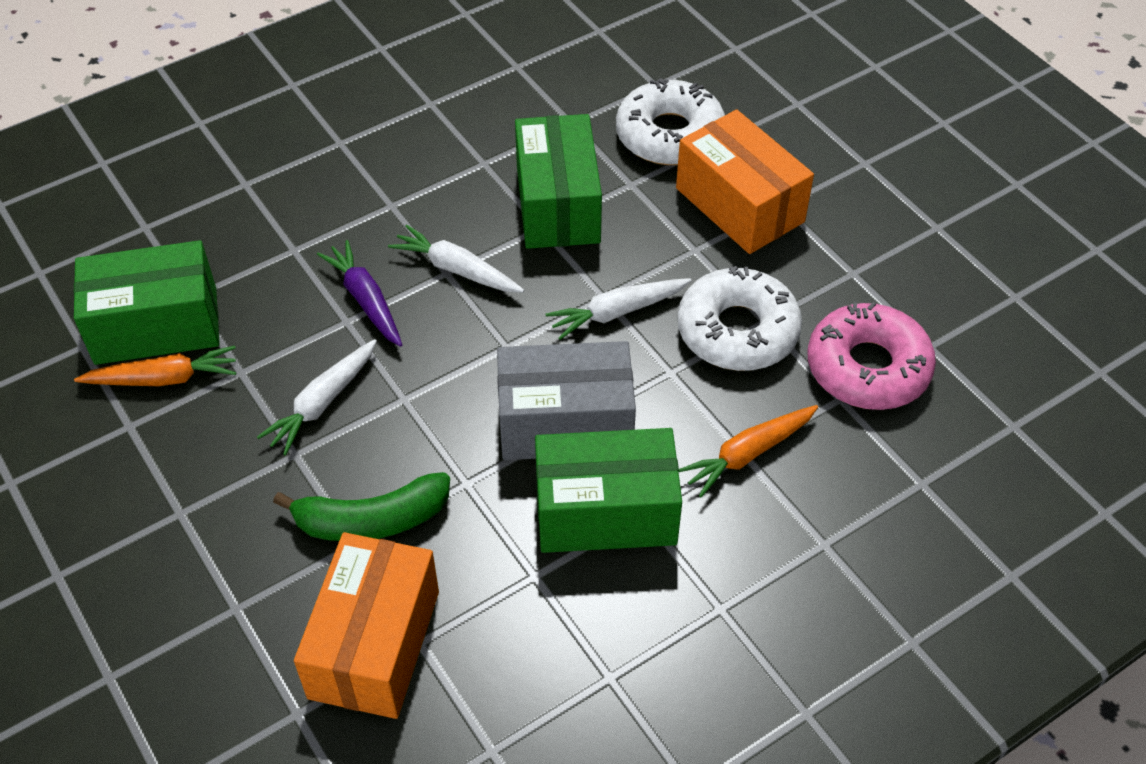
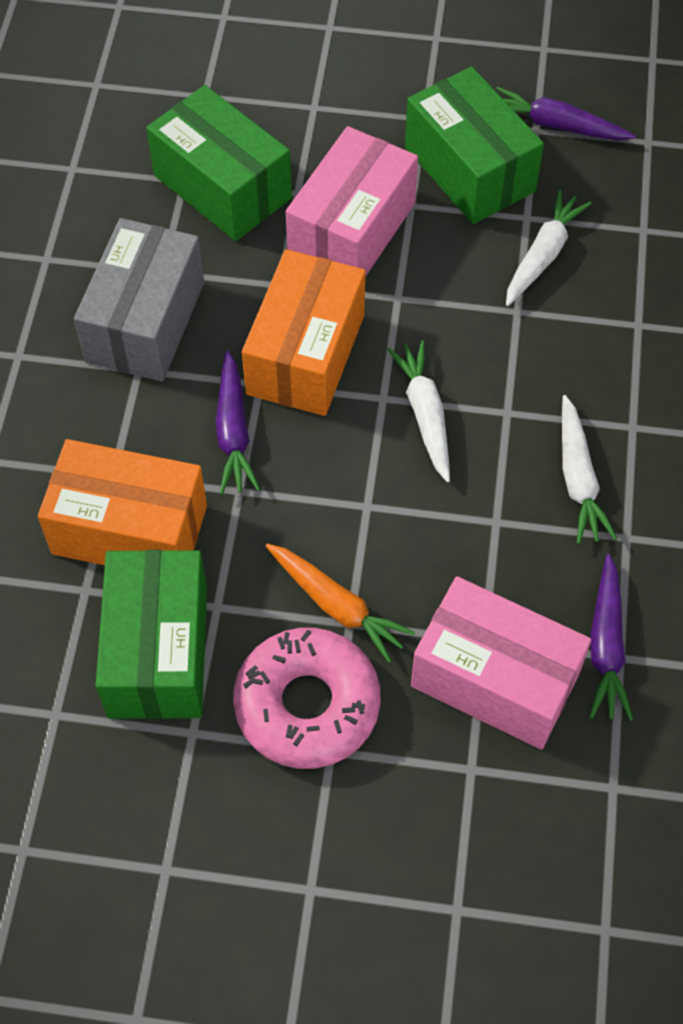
green banana: [273,472,450,541] = 1 -> none = 0
orange carrot: [74,346,236,386] [679,405,818,497] = 2 -> [266,544,415,663] = 1
pink box: none = 0 -> [286,126,418,277] [411,576,591,750] = 2
purple carrot: [317,240,402,347] = 1 -> [216,350,260,494] [496,87,636,140] [589,554,633,721] = 3
white donut: [616,78,725,165] [678,266,802,371] = 2 -> none = 0

